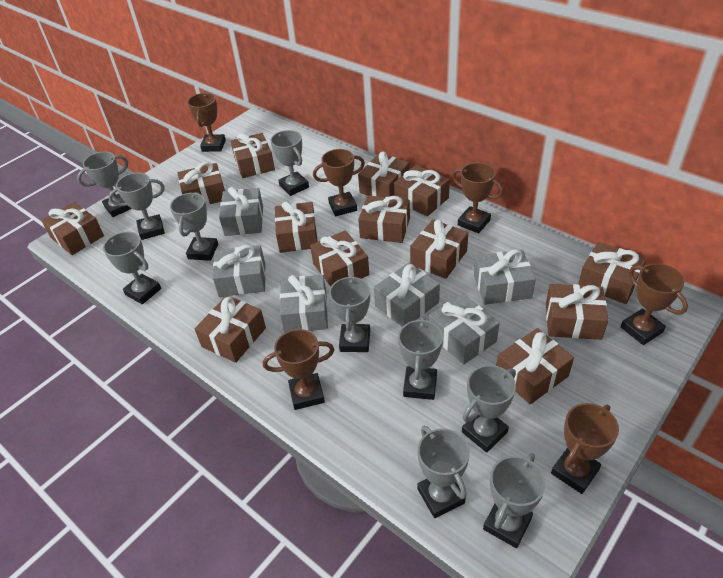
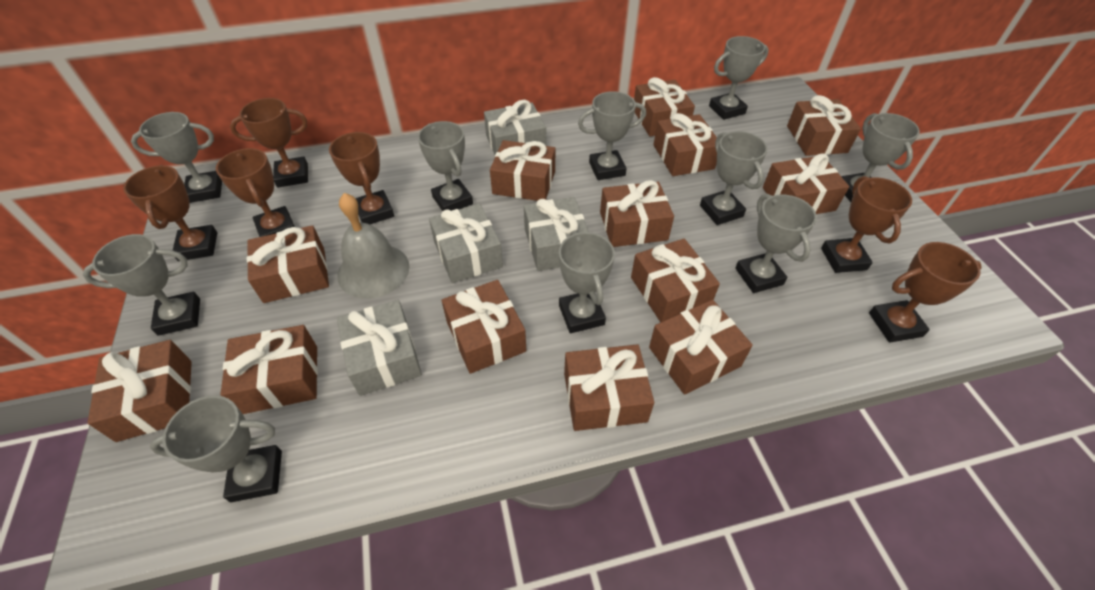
grey bell: none = 0 -> [337,193,409,299] = 1
grey gift: [213,245,266,297] [219,187,263,236] [280,275,328,333] [374,263,440,327] [429,293,499,365] [474,249,536,305] = 6 -> [337,300,422,396] [429,204,503,283] [484,100,546,155] [524,197,589,271] = 4

